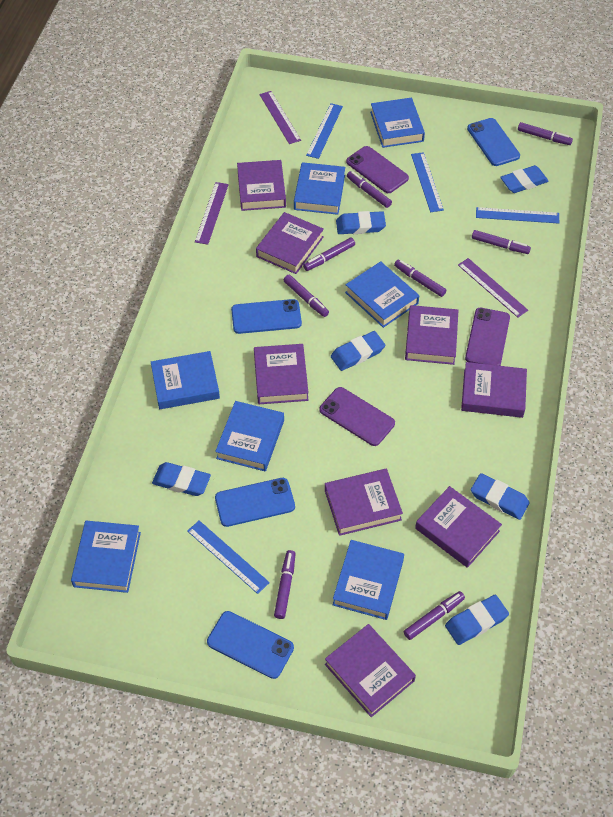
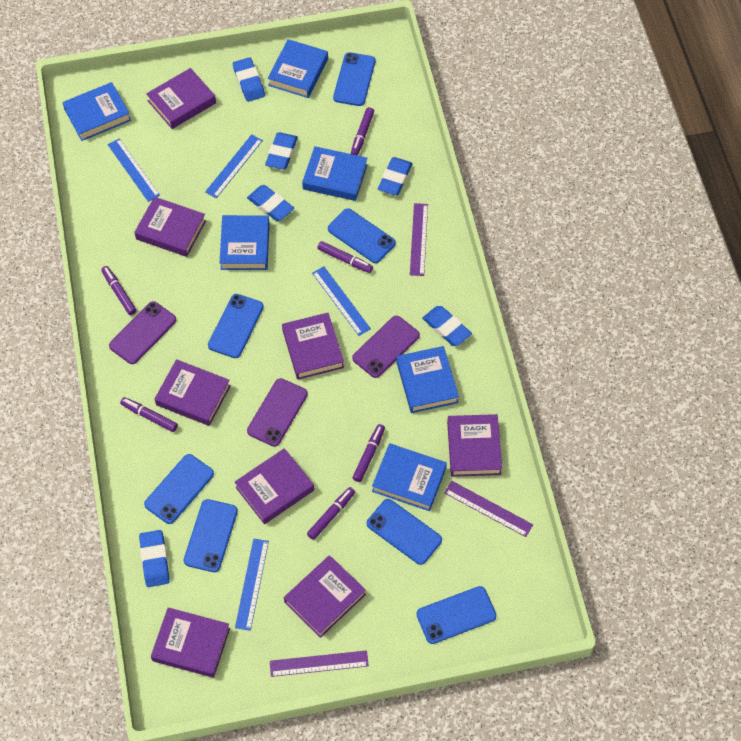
blue book: [71,520,141,593] [151,351,220,409] [215,401,284,471] [294,162,345,215] [333,540,404,620] [345,261,419,328] [370,98,425,148] = 7 -> [62,82,131,141] [220,215,269,270] [268,39,328,98] [302,146,367,201] [372,443,447,511] [397,346,459,413] = 6
blue phone: [207,611,294,679] [215,478,295,527] [231,299,302,334] [467,118,520,166] = 4 -> [144,454,214,524] [184,499,238,572] [208,294,264,358] [328,208,396,263] [333,52,375,106] [367,499,442,565] [416,586,497,644] = 7
purple marker: [274,550,296,619] [284,275,329,317] [303,237,355,271] [347,171,392,208] [394,260,446,297] [404,591,465,640] [472,230,531,254] [518,122,573,145] = 8 -> [101,266,137,315] [120,397,178,432] [307,487,355,540] [317,241,373,273] [351,107,374,155] [352,424,385,482] = 6

